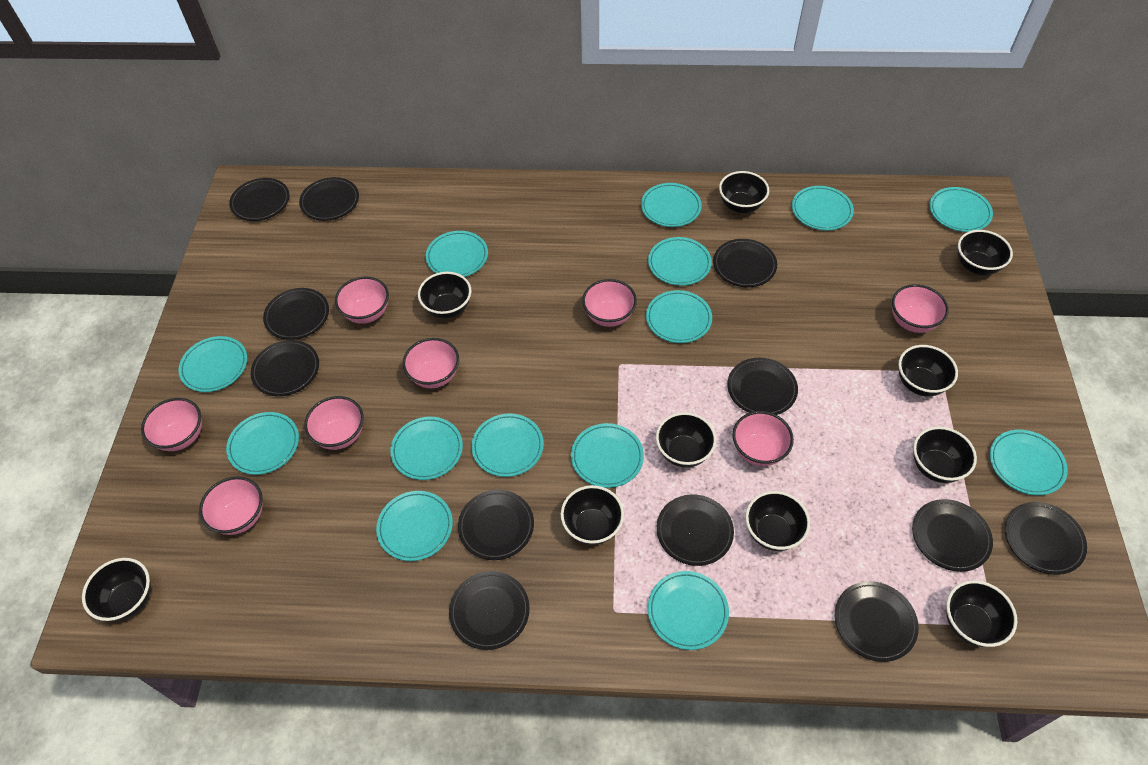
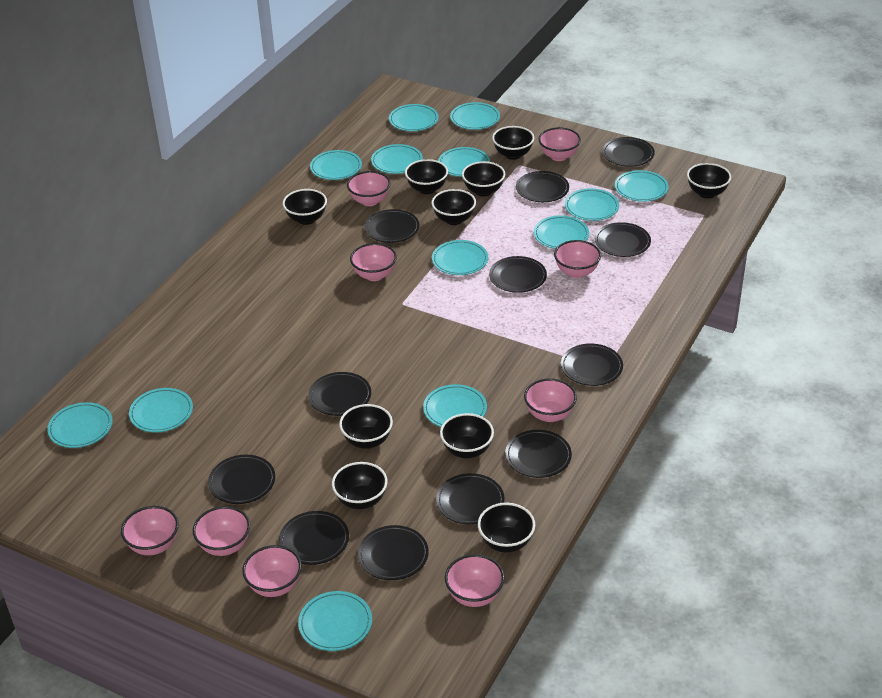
pink bowl: [141,398,202,451] [199,476,263,535] [304,396,364,450] [335,276,389,324] [403,338,459,388] [582,279,637,327] [733,411,794,466] [892,284,949,333] = 8 -> [121,506,179,555] [193,506,250,556] [242,545,302,597] [347,171,391,206] [350,243,397,281] [445,554,505,607] [524,378,577,422] [538,127,581,161] [554,240,601,278] = 9
turquoise plate: [178,336,247,392] [226,412,299,475] [376,491,453,561] [390,417,463,480] [426,231,488,277] [472,413,544,477] [571,423,644,488] [641,183,702,227] [646,290,712,343] [648,237,712,286] [648,571,729,650] [792,186,854,230] [929,187,993,232] [990,430,1068,495] = 14 -> [47,402,113,448] [129,388,193,433] [298,591,372,651] [310,150,362,180] [371,144,423,174] [389,104,439,131] [423,384,487,427] [432,240,488,275] [438,147,490,177] [450,102,500,130] [534,215,589,249] [565,188,619,221] [615,170,669,202] = 13

